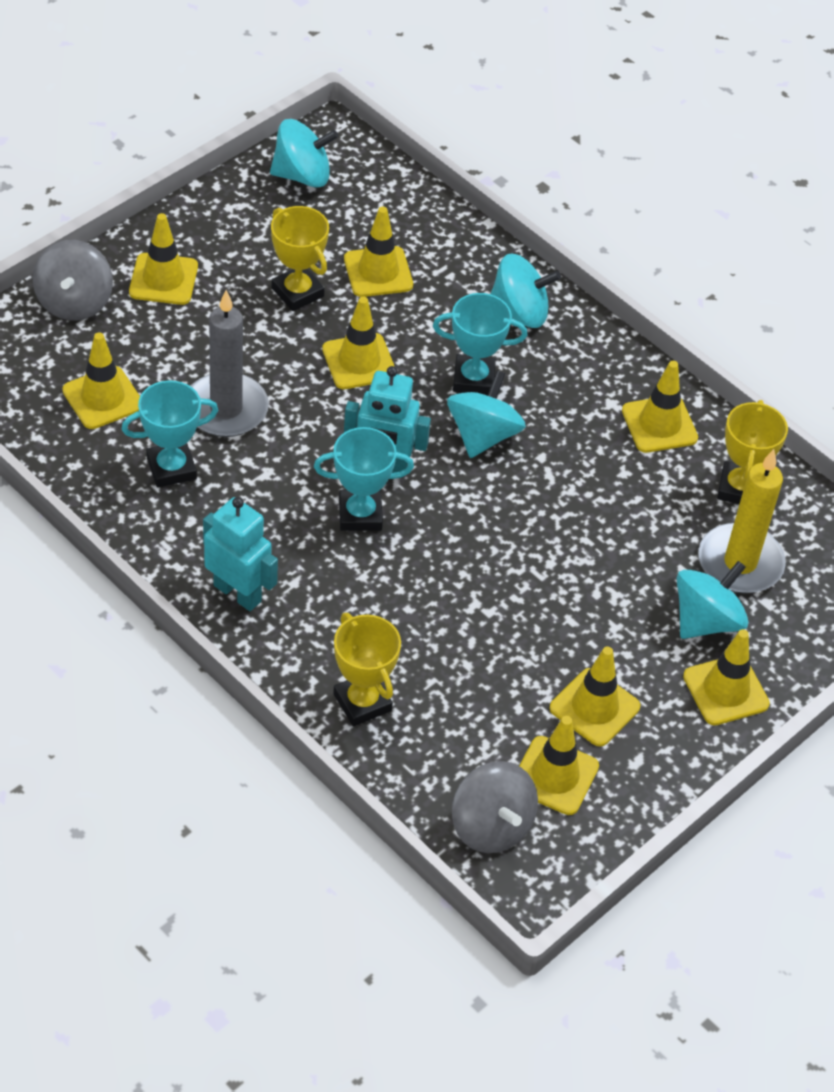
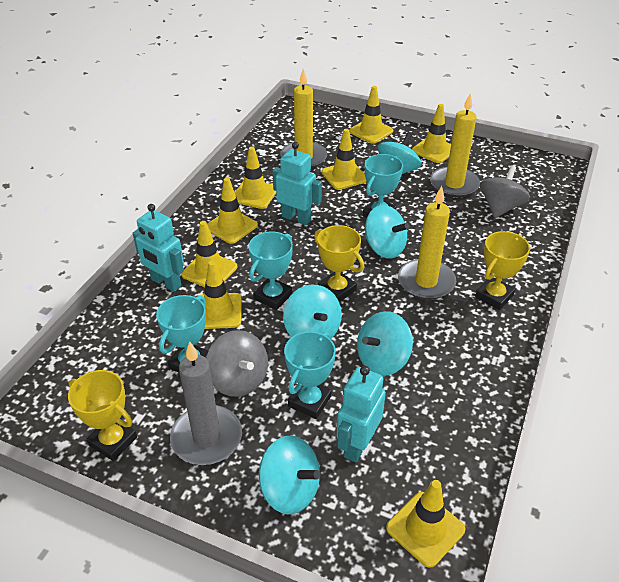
turquoise robot: [203,497,278,611] [344,366,431,473] = 2 -> [133,204,184,292] [273,142,322,225] [337,366,386,463] = 3
turquoise spinning top: [270,119,338,188] [447,370,526,458] [491,254,561,328] [677,561,749,639] = 4 -> [259,436,320,514] [283,285,342,339] [357,311,413,376] [365,205,409,259] [378,132,422,174] = 5
turquoise trophy: [122,380,218,488] [314,427,414,531] [433,293,527,395] = 3 -> [156,295,208,373] [248,232,293,310] [284,331,336,419] [363,154,403,218] = 4
yellow candle: [698,449,786,593] = 1 -> [280,69,327,169] [398,186,456,300] [430,93,480,197] = 3

